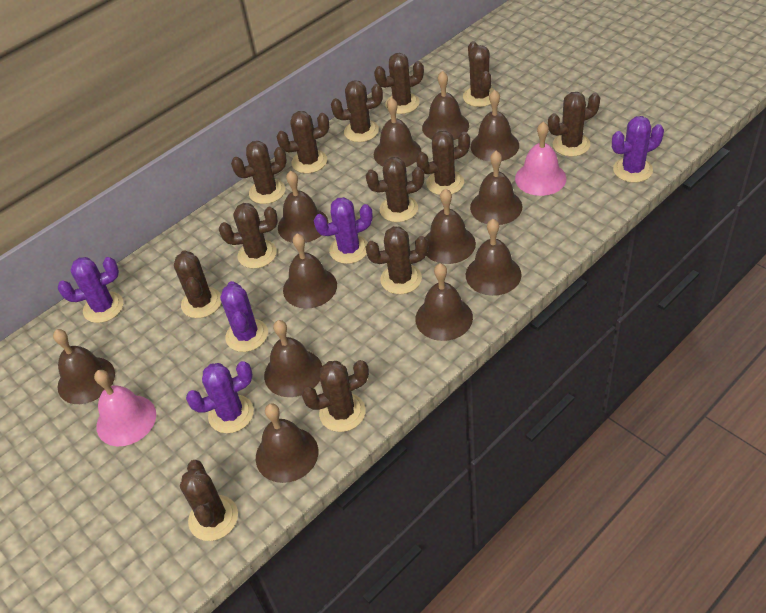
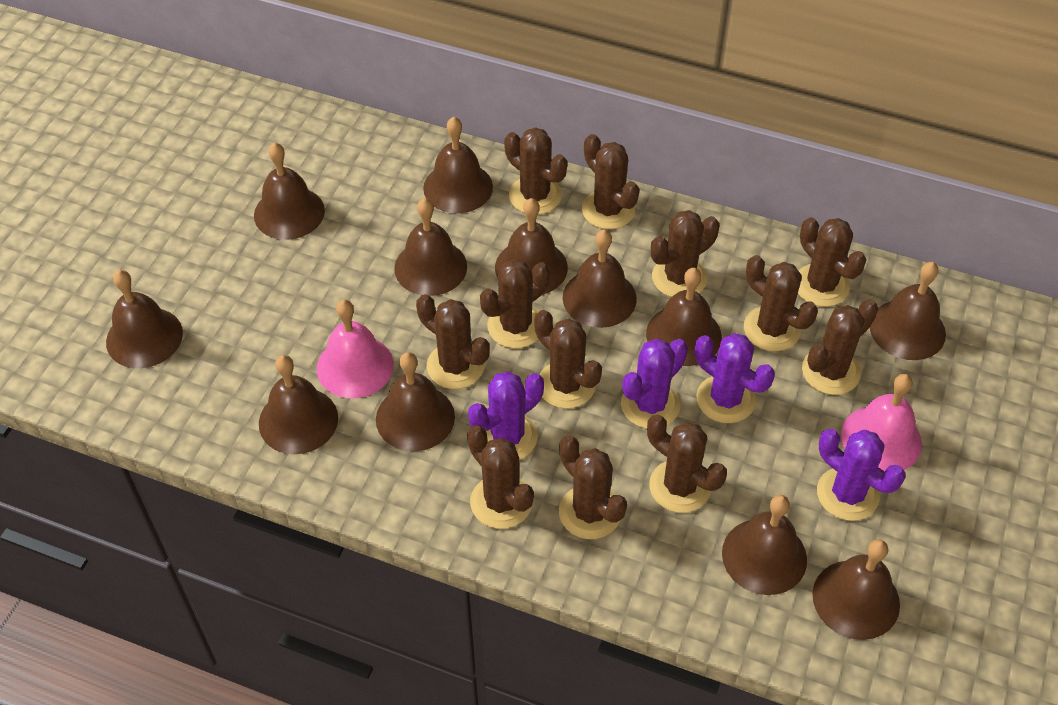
brown cactus: [174,250,221,318] [180,460,238,541] [219,203,278,269] [231,141,287,204] [277,111,329,173] [302,360,369,432] [331,80,383,142] [365,226,428,294] [366,157,424,222] [374,53,424,114] [416,131,470,195] [463,41,495,107] [548,92,600,157] = 13 -> [416,294,489,389] [467,425,534,529] [480,259,550,348] [504,127,567,214] [534,310,602,409] [559,436,627,539] [582,134,639,229] [647,414,727,513] [651,210,719,297] [744,255,818,351] [798,217,867,307] [802,299,878,395] = 12
purple cactus: [58,257,123,323] [186,361,254,433] [220,281,268,352] [314,197,373,264] [612,116,664,183] = 5 -> [468,371,544,460] [621,339,688,428] [695,333,775,423] [817,429,905,521] = 4

